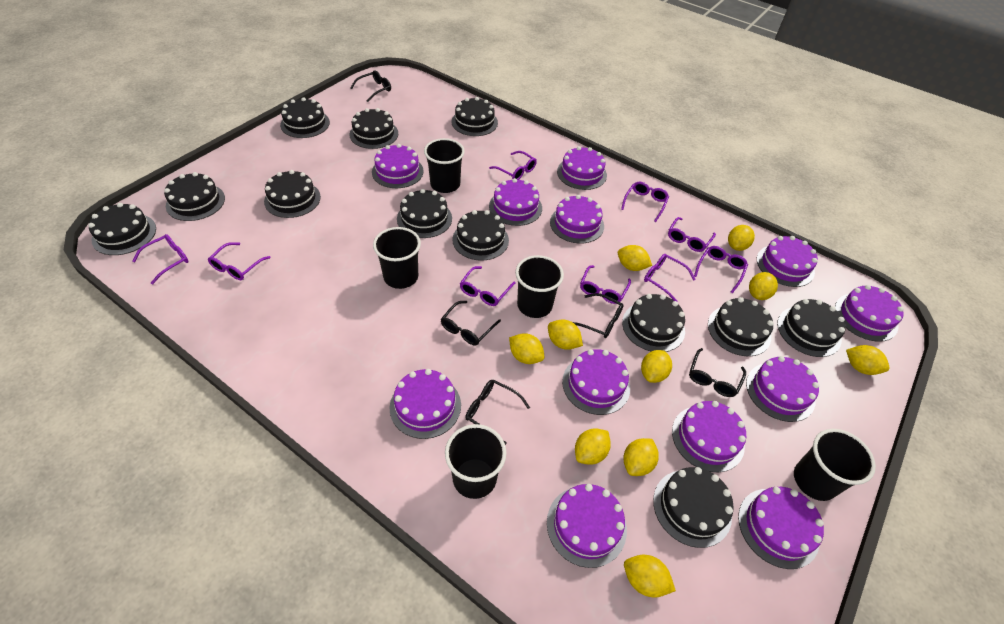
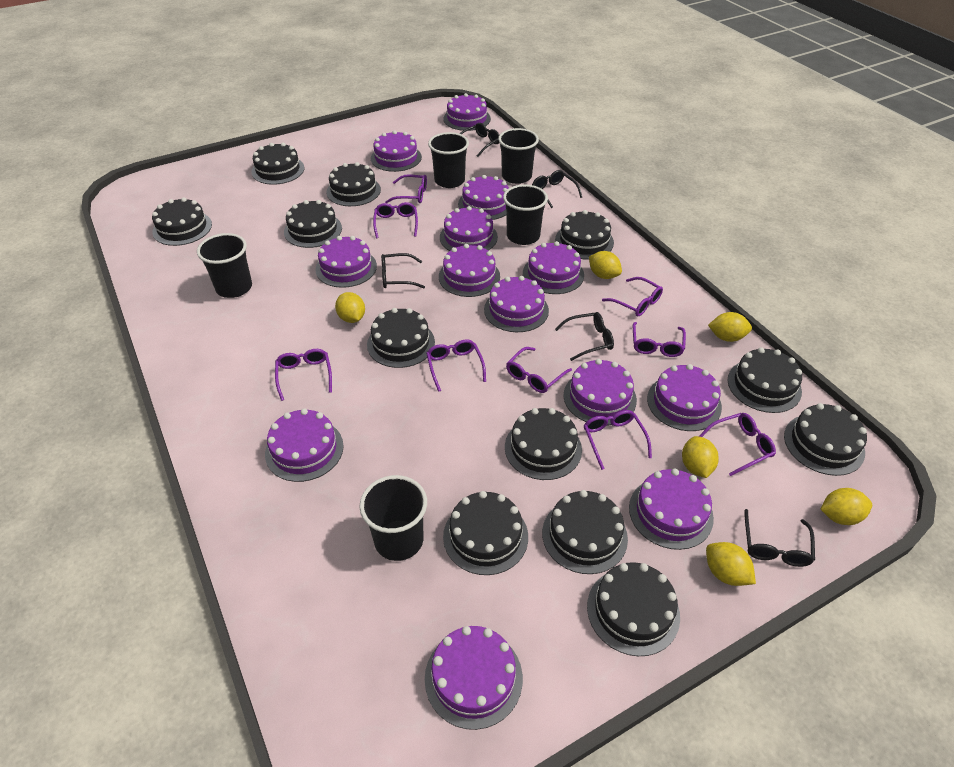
purple cake: [372,144,424,188] [390,369,461,439] [489,178,542,226] [547,484,627,568] [550,195,604,243] [557,146,607,190] [562,349,630,415] [672,401,746,472] [738,487,824,569] [746,356,819,422] [757,236,818,287] [835,285,904,342] = 12 -> [265,408,344,482] [315,236,377,288] [371,130,422,172] [425,626,523,730] [439,244,500,297] [440,206,498,251] [443,93,491,131] [458,175,509,220] [484,276,549,332] [523,241,584,294] [564,359,637,426] [629,468,714,550] [647,364,722,431] = 13
yellow lemon: [509,333,544,364] [548,319,583,350] [575,428,611,465] [618,245,652,271] [623,438,659,476] [624,555,676,598] [641,350,672,383] [728,225,755,251] [749,272,778,300] [846,345,890,375] = 10 -> [335,292,365,323] [589,251,622,279] [682,436,719,478] [706,542,756,586] [708,312,752,342] [820,488,872,525] = 6

